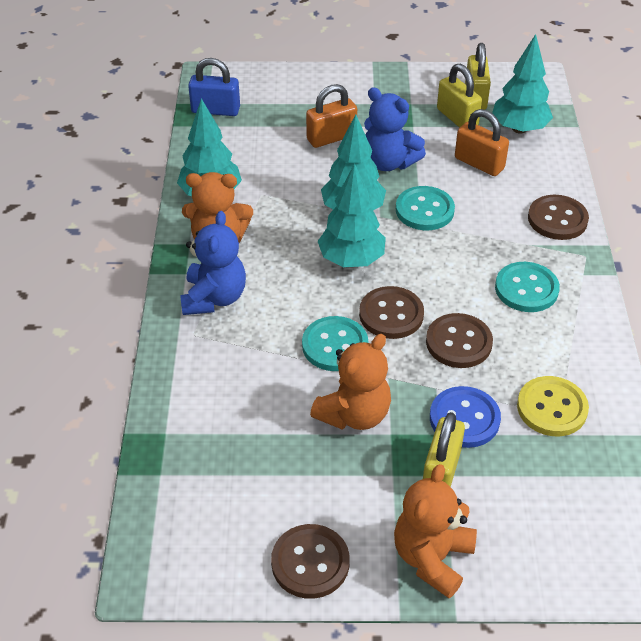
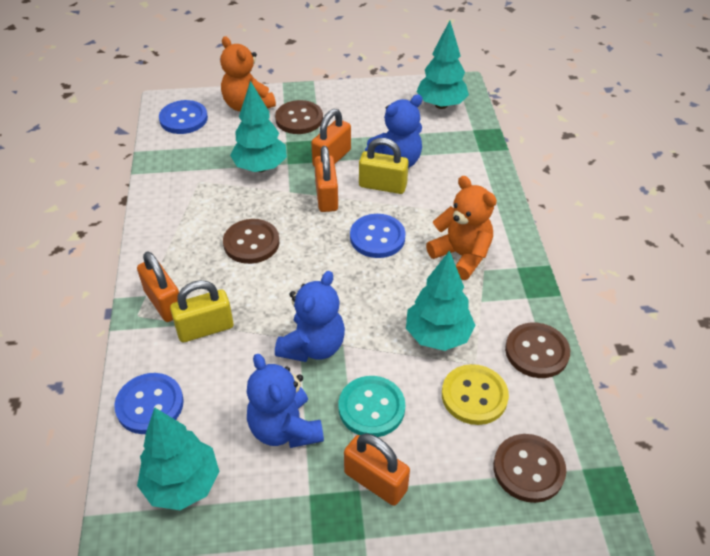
blue button: [430,386,501,448] = 1 -> [114,373,184,434] [159,100,208,134] [350,214,406,258] = 3
blue padlock: [188,58,240,116] = 1 -> none = 0
blue teddy bear: [180,211,246,315] [364,87,426,171] = 2 -> [247,354,324,448] [275,271,345,362] [365,94,422,168] = 3
orange padlock: [306,84,357,148] [455,109,509,176] = 2 -> [137,251,179,322] [311,109,351,167] [314,146,338,212] [344,434,410,506] = 4
orange teddy bear: [182,172,253,243] [310,334,391,430] [394,464,477,598] = 3 -> [220,36,276,111] [426,176,497,280] = 2
turquoise button: [302,316,368,371] [396,186,455,230] [495,262,560,312] = 3 -> [339,376,405,437] = 1
yellow padlock: [423,412,465,487] [437,64,482,128] [465,43,491,110] = 3 -> [170,280,233,342] [359,138,409,194] = 2

